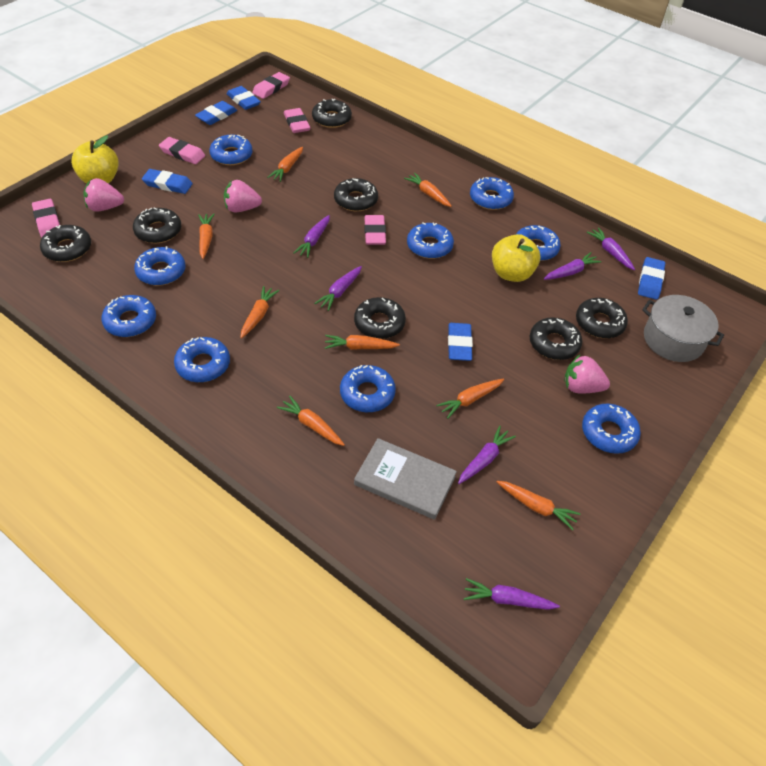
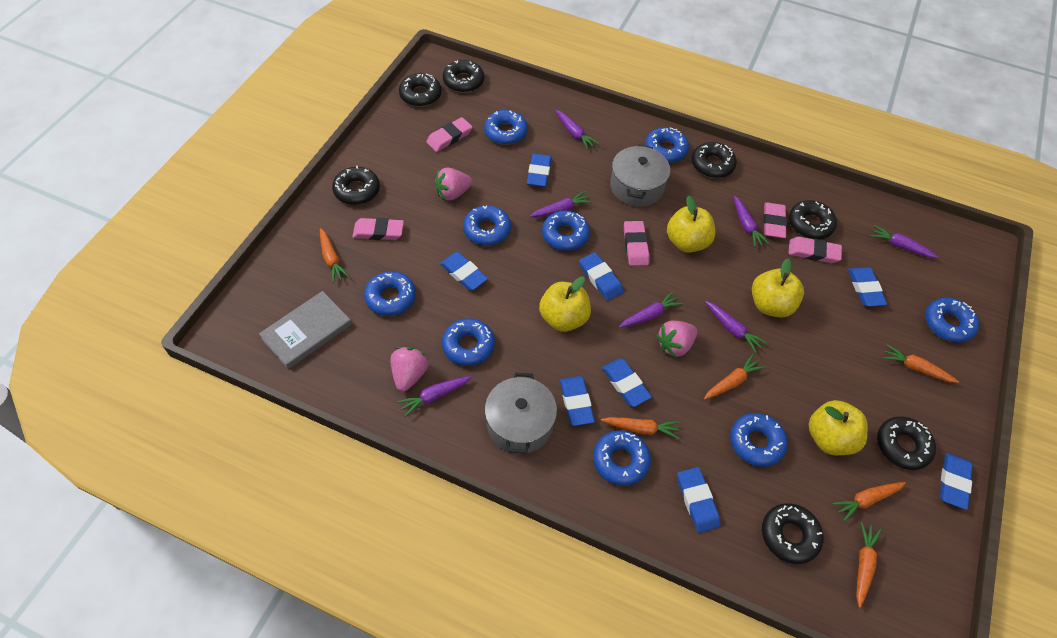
blue eraser: [142,169,193,194] [195,101,237,125] [227,86,261,110] [448,323,473,361] [638,257,665,300] = 5 -> [440,252,488,291] [527,154,551,187] [560,376,595,426] [579,252,623,301] [602,358,652,407] [677,467,720,533] [848,267,887,307] [940,453,973,510] = 8
grey pot: [642,295,724,362] = 1 -> [485,372,557,454] [610,145,670,207] = 2
orange carrot: [198,214,214,259] [240,286,279,339] [267,147,303,182] [277,396,345,446] [325,335,400,350] [404,173,452,207] [436,379,504,419] [497,481,581,530] = 8 -> [320,228,350,283] [601,417,680,439] [704,354,765,400] [832,482,906,522] [856,522,882,608] [883,345,959,383] = 6
purple carrot: [293,215,330,258] [314,266,362,311] [458,426,516,484] [464,578,560,610] [544,252,602,280] [587,227,635,270] = 6 -> [397,376,472,417] [529,191,592,217] [556,110,599,150] [619,291,683,328] [705,301,767,353] [734,196,769,248] [870,225,939,258] = 7
yellow apple: [71,135,119,184] [492,234,540,282] = 2 -> [539,277,591,332] [667,196,715,253] [752,259,804,318] [809,400,868,455] = 4

